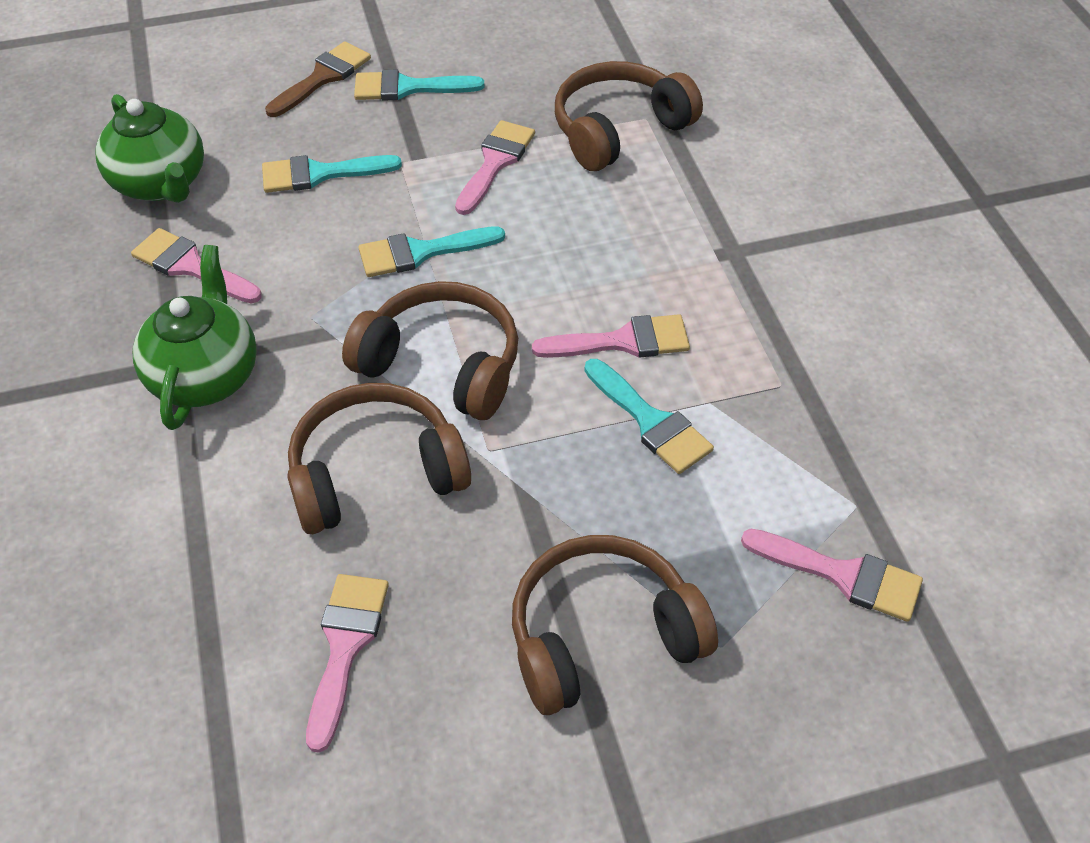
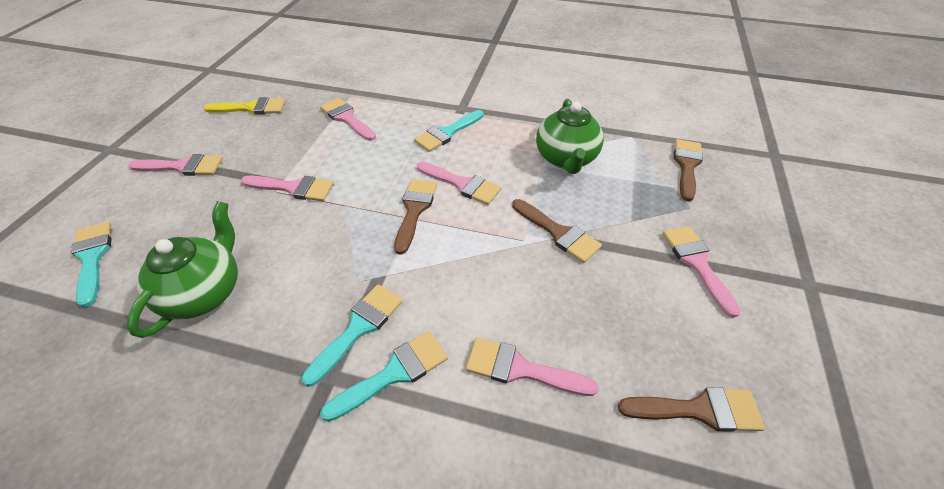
brown brush: [265,41,371,117] = 1 -> [394,179,437,255] [512,199,602,263] [618,387,765,432] [674,139,703,201] = 4
brown headphones: [287,383,471,534] [342,281,518,420] [512,535,718,715] [555,61,703,171] = 4 -> none = 0
pink brush: [131,228,262,303] [306,574,389,753] [455,120,535,215] [532,314,690,358] [741,529,923,622] = 5 -> [128,154,223,176] [241,176,334,201] [320,98,376,141] [417,162,501,205] [466,337,598,396] [663,226,741,318] = 6
yellow brush: none = 0 -> [204,97,286,115] = 1

